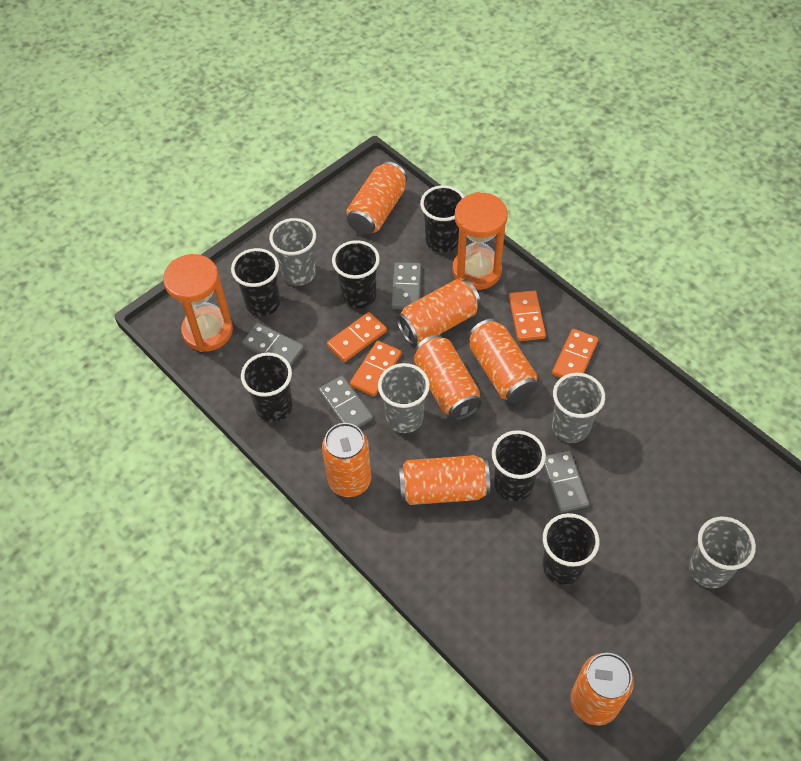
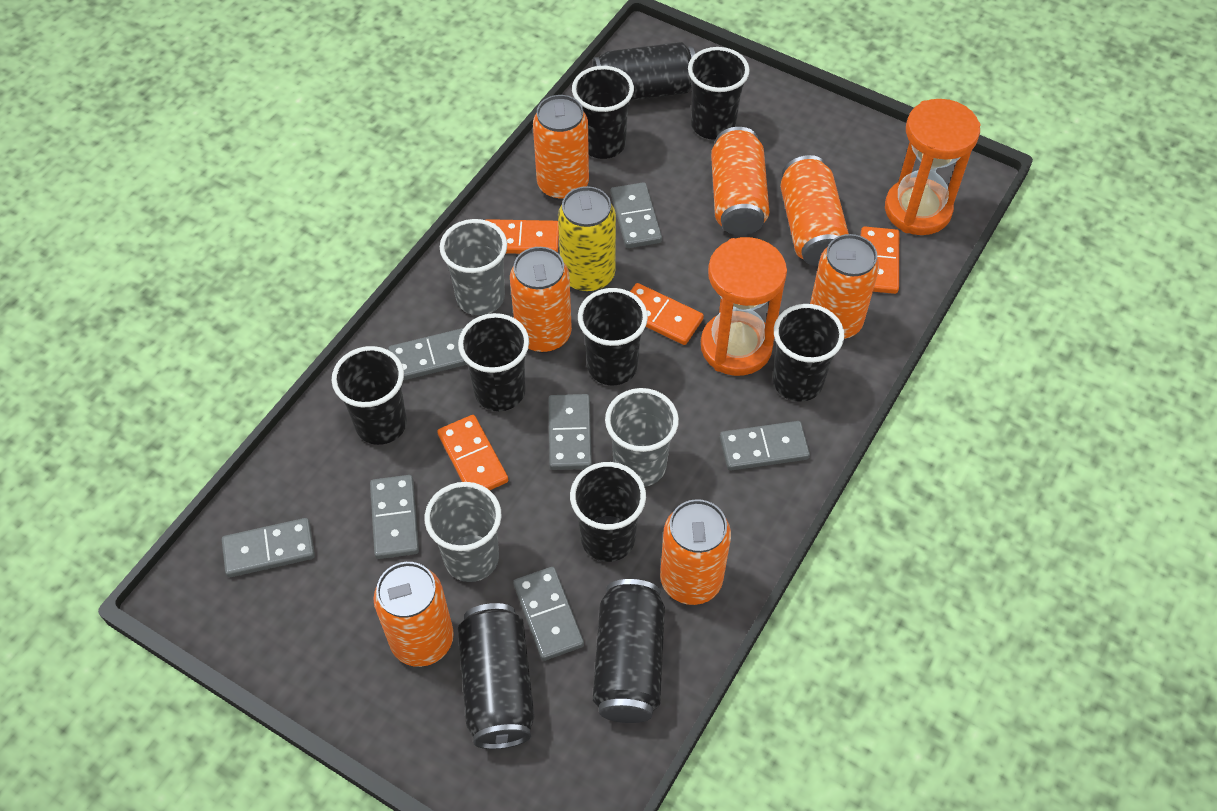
black can: none = 0 -> [458,603,535,749] [593,42,695,101] [593,579,665,723] = 3
black cup: [231,248,280,316] [241,352,293,422] [332,240,380,309] [420,185,465,253] [492,430,546,501] [542,513,600,585] = 6 -> [332,346,407,445] [458,313,529,411] [570,462,646,562] [572,66,634,159] [578,288,648,385] [688,47,750,140] [773,304,844,402] = 7
grey cup: [269,218,316,286] [378,363,430,433] [552,373,605,443] [689,517,756,588] = 4 -> [425,482,501,582] [440,219,507,315] [605,388,679,487] = 3
grey domino: [242,323,304,366] [318,376,373,428] [391,262,422,310] [543,451,589,513] = 4 -> [222,518,315,577] [370,475,419,559] [388,328,467,381] [513,567,584,661] [549,394,592,470] [610,182,662,248] [720,421,810,471] = 7
yellow can: none = 0 -> [558,186,616,293] = 1

